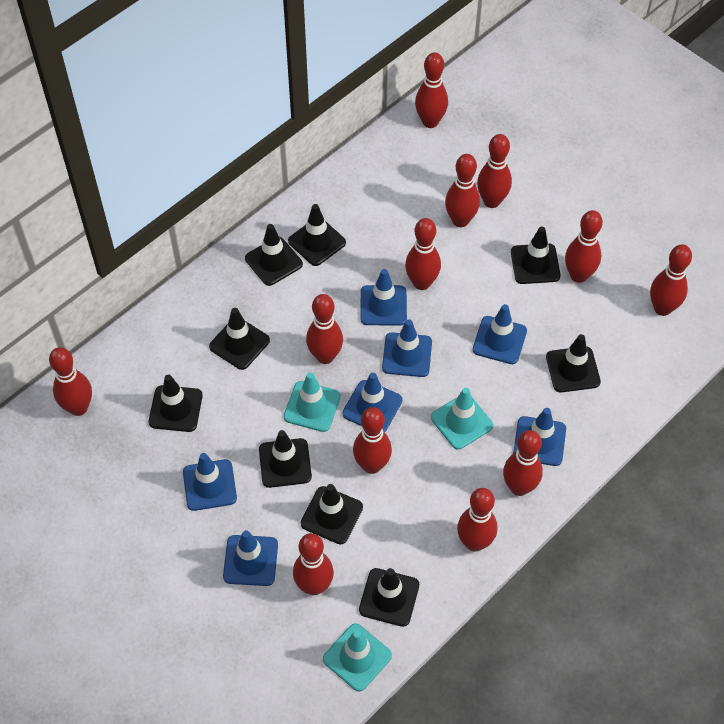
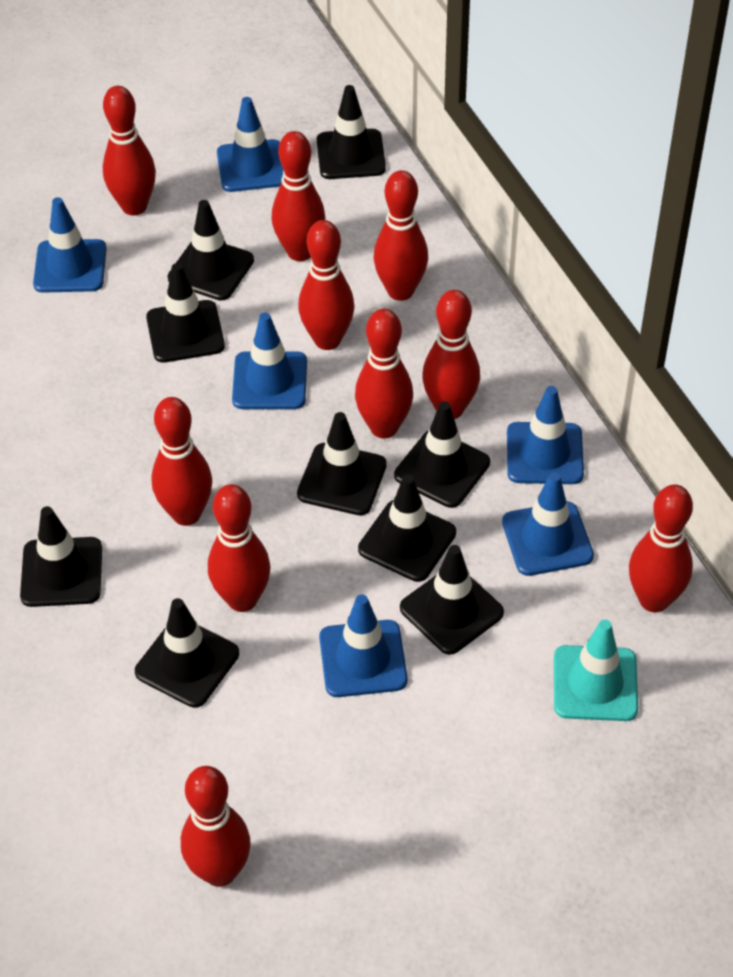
blue traffic cone: [183,453,237,511] [223,530,278,586] [342,373,402,432] [360,269,407,325] [382,319,432,377] [473,304,527,364] [513,408,566,466] = 7 -> [33,197,106,293] [217,97,283,192] [232,313,307,409] [319,594,408,697] [502,472,594,576] [507,386,584,484] = 6
red bowling pin: [49,347,92,416] [293,533,334,595] [306,294,343,364] [353,407,392,474] [405,218,441,290] [415,52,448,128] [445,154,480,227] [457,488,497,551] [477,134,512,208] [503,430,543,496] [565,210,603,283] [650,244,692,316] = 12 -> [103,86,156,215] [151,397,212,526] [181,766,251,887] [208,484,271,612] [271,131,325,261] [298,220,354,350] [355,309,413,438] [373,170,428,301] [422,290,480,419] [629,484,693,612] = 10
turquoise traffic cone: [283,372,341,432] [323,623,392,691] [431,388,493,449] = 3 -> [554,620,638,721] = 1

